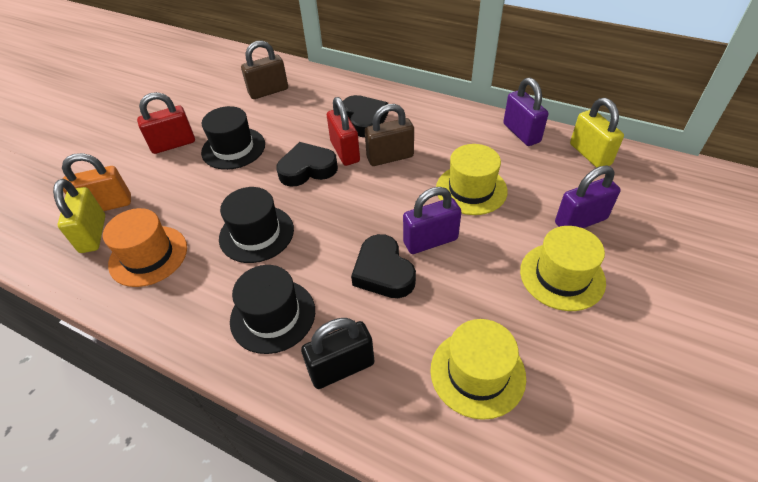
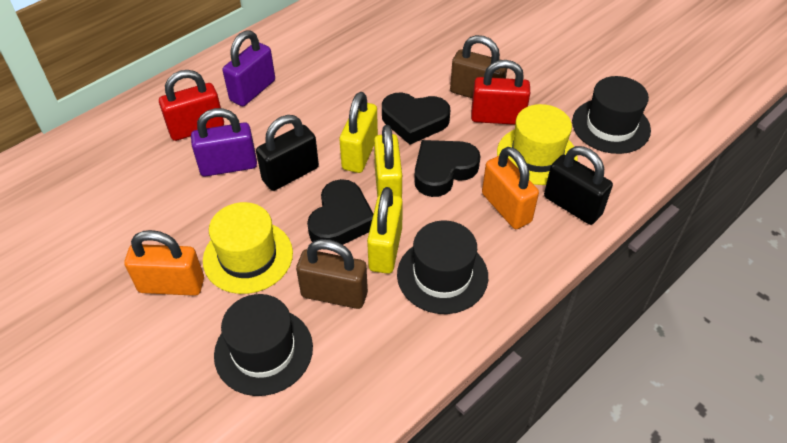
black padlock: [301,318,375,389] = 1 -> [256,115,319,191] [544,146,613,225] = 2
orange hat: [103,208,187,287] = 1 -> none = 0
orange padlock: [62,153,131,211] = 1 -> [125,230,204,296] [482,147,539,229] = 2
purple padlock: [403,187,461,254] [503,78,548,146] [555,166,621,228] = 3 -> [191,108,257,177] [223,30,275,106] = 2
yellow hat: [430,319,526,420] [436,144,508,215] [520,226,606,311] = 3 -> [203,202,293,294] [497,104,578,185] = 2
yellow padlock: [53,179,106,253] [570,98,624,168] = 2 -> [339,92,378,173] [367,187,403,274] [374,125,402,198] = 3

